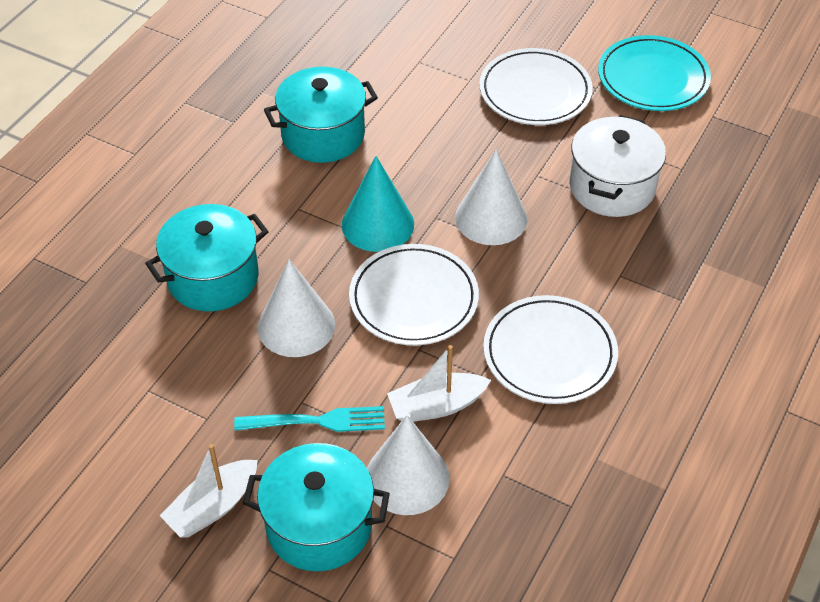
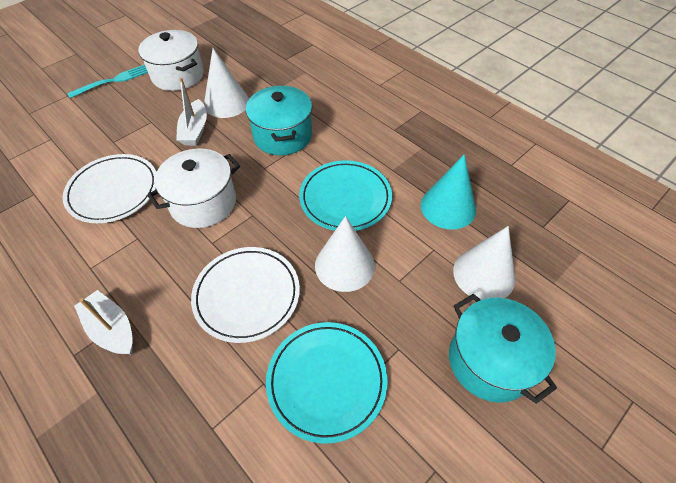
turquoise plate: [598,35,711,111] = 1 -> [266,322,388,444] [299,160,392,231] = 2
turquoise pot: [145,204,269,312] [243,443,390,571] [264,67,378,163] = 3 -> [246,85,312,155] [449,294,557,404] = 2
white plate: [349,244,479,345] [479,48,593,125] [483,295,618,404] = 3 -> [63,154,156,223] [191,247,300,343] = 2
white pot: [570,115,666,217] = 1 -> [138,30,204,91] [147,149,240,228] = 2

